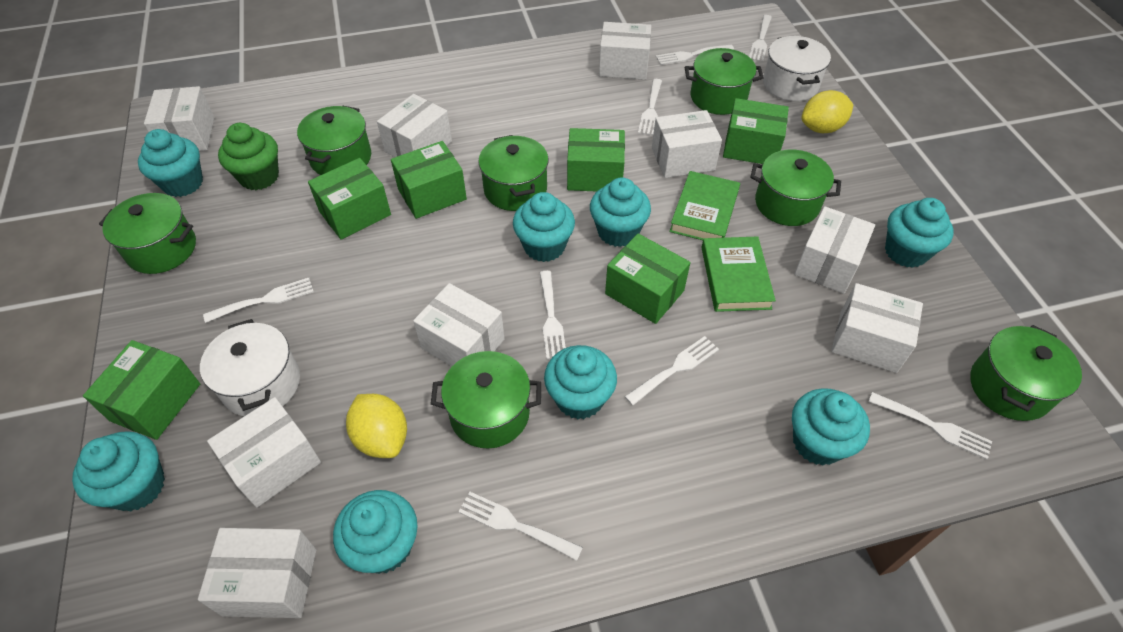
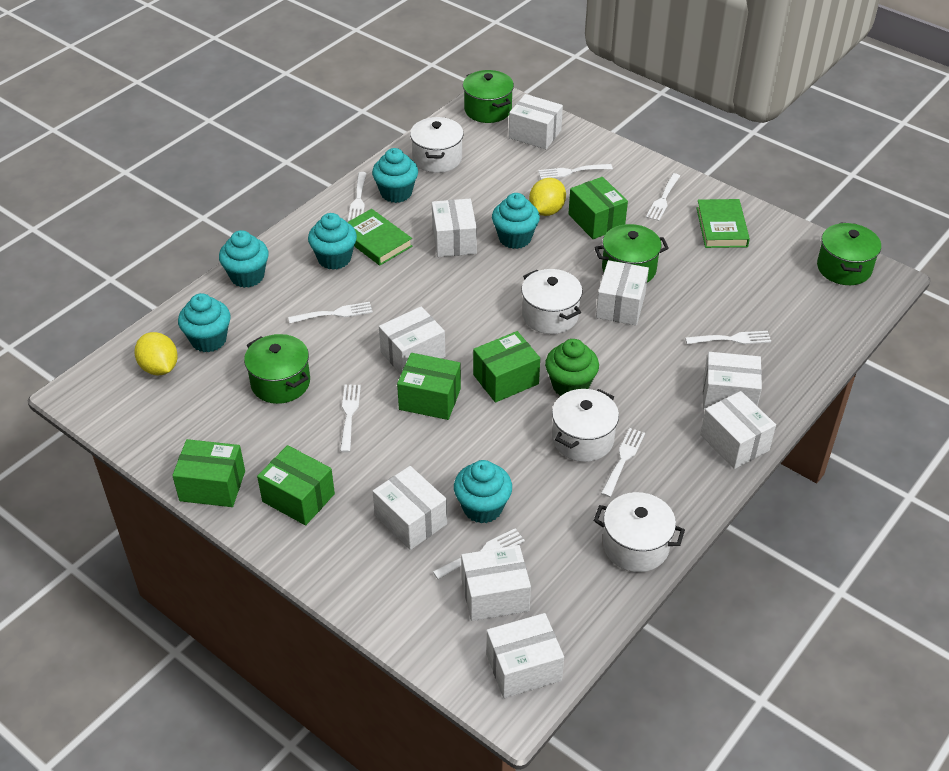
green box: [83,340,200,440] [308,158,391,240] [391,141,467,219] [567,128,625,191] [605,233,690,324] [723,98,789,164] = 6 -> [172,439,245,507] [257,445,335,525] [397,353,461,420] [473,331,540,403] [569,177,628,239] = 5
green pot: [99,193,196,274] [297,106,371,175] [431,351,541,449] [478,135,549,211] [685,48,764,115] [750,150,841,226] [971,325,1082,421] = 7 -> [244,334,310,404] [463,70,514,123] [594,224,669,283] [817,222,881,285] = 4
turquoise cupcake: [72,431,165,511] [138,129,203,197] [333,490,418,574] [513,192,575,262] [544,345,617,419] [590,177,651,247] [792,388,870,465] [885,198,954,268] = 8 -> [178,293,230,353] [219,230,269,288] [308,213,357,270] [372,148,418,203] [454,460,512,523] [492,193,540,249] = 6
white pot: [200,319,300,416] [763,36,831,101] = 2 -> [410,117,464,173] [521,269,583,334] [552,389,619,462] [594,492,685,572] = 4

